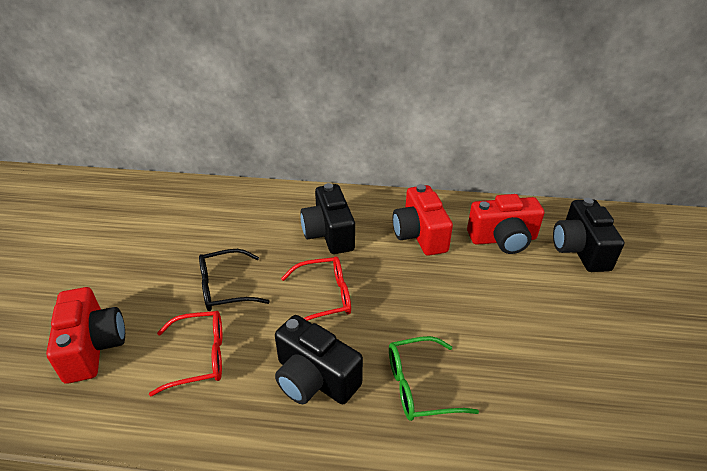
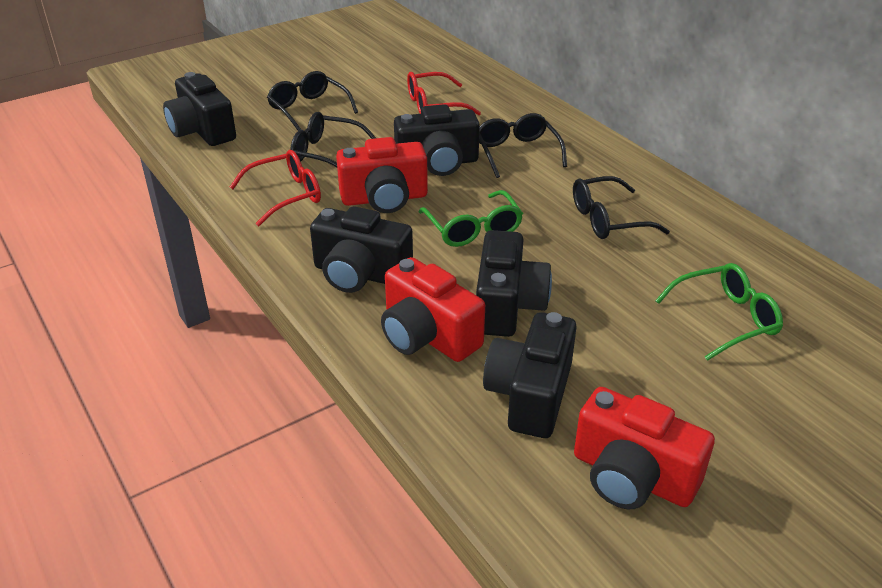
black camera: [275,315,363,404] [300,183,355,254] [553,198,624,272] = 3 -> [163,72,236,146] [310,206,413,293] [394,104,480,176] [476,230,552,337] [483,312,576,438] = 5
black glasses: [199,249,270,311] = 1 -> [267,71,358,131] [290,112,376,168] [479,113,567,178] [573,176,670,239] = 4
green glasses: [389,336,479,421] = 1 -> [419,190,523,247] [655,263,783,361] = 2

